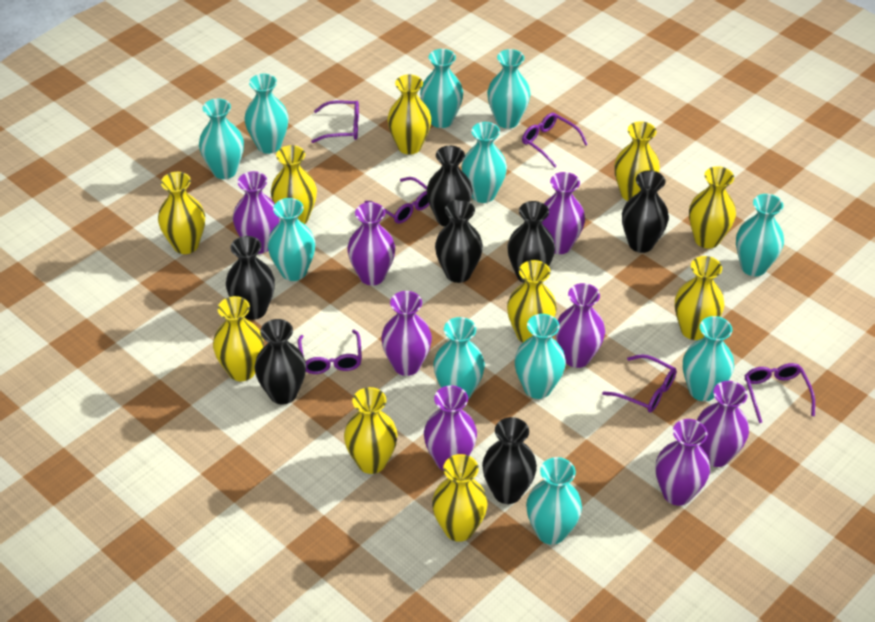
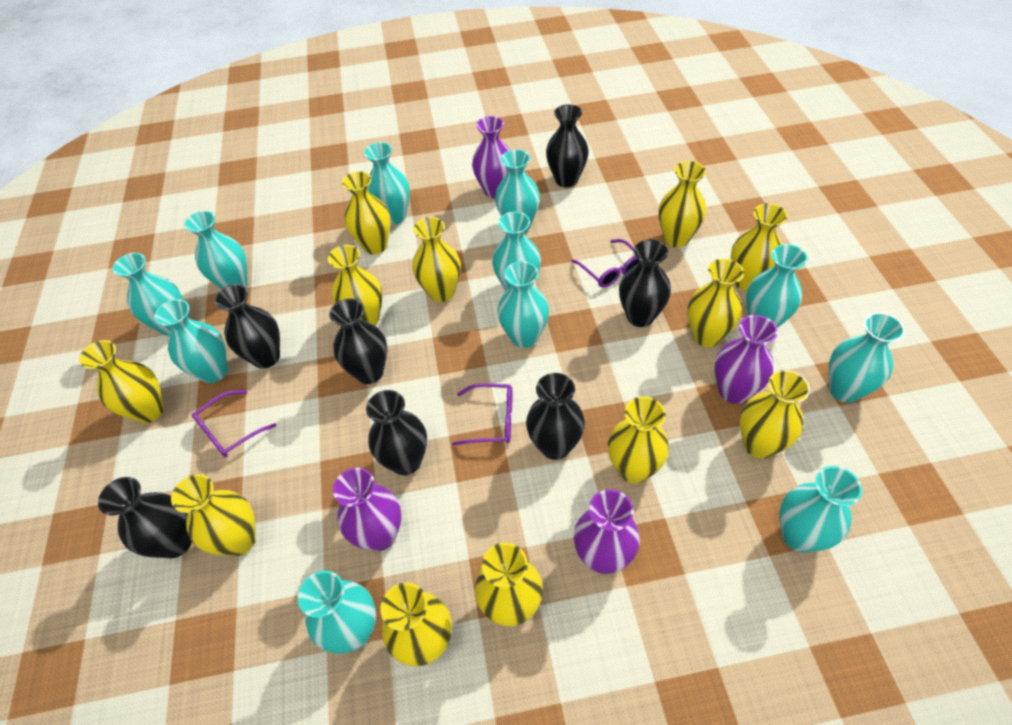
purple glasses: [298,330,362,374] [311,101,359,143] [365,177,430,224] [522,113,588,167] [602,354,677,413] [744,363,815,423] = 6 -> [192,390,276,457] [452,383,512,446] [571,239,640,288] = 3
purple vase: [233,171,280,254] [348,202,395,285] [381,291,432,376] [424,385,477,471] [542,172,585,254] [555,283,605,368] [656,419,710,506] [697,381,749,467] = 8 -> [333,468,402,551] [472,116,510,199] [574,489,640,574] [714,315,778,404] = 4
yellow vase: [158,172,205,254] [213,296,264,381] [271,145,317,224] [344,387,398,474] [387,75,431,155] [432,454,488,542] [507,260,557,343] [614,121,660,201] [675,256,724,340] [689,166,736,249] = 10 -> [79,340,164,423] [171,474,256,556] [328,245,382,325] [342,171,391,255] [380,582,452,667] [412,217,461,302] [475,542,543,626] [608,396,669,484] [659,161,706,247] [687,259,744,347] [731,203,788,291] [740,370,810,459] = 12

